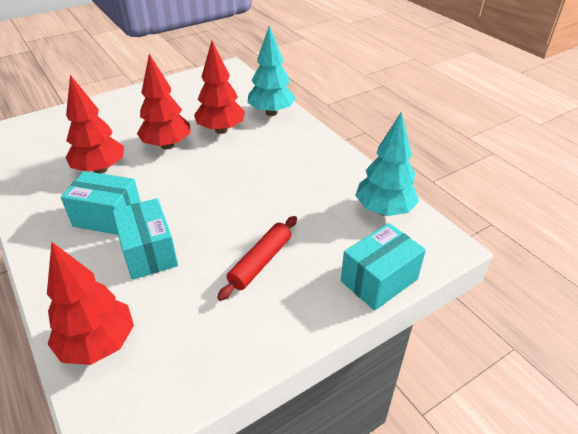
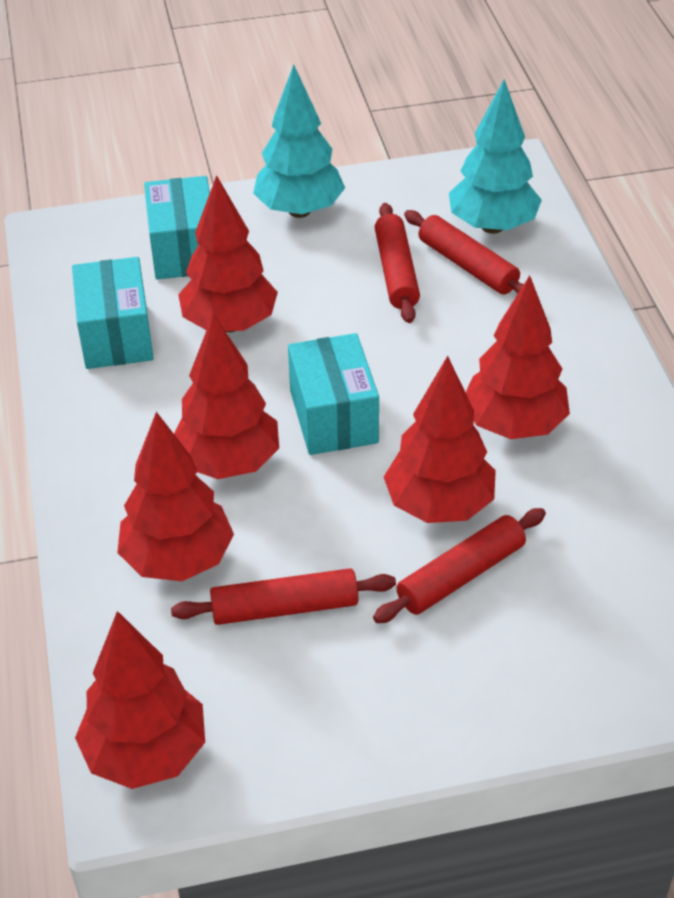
red rolling pin: [217,216,297,301] = 1 -> [171,568,396,625] [373,508,546,623] [375,203,420,323] [404,210,524,294] = 4
red tree: [47,242,134,365] [66,75,124,174] [137,54,191,149] [194,41,245,134] = 4 -> [75,611,205,789] [117,412,234,581] [174,313,279,479] [178,175,278,333] [384,356,496,523] [466,275,570,439] = 6

